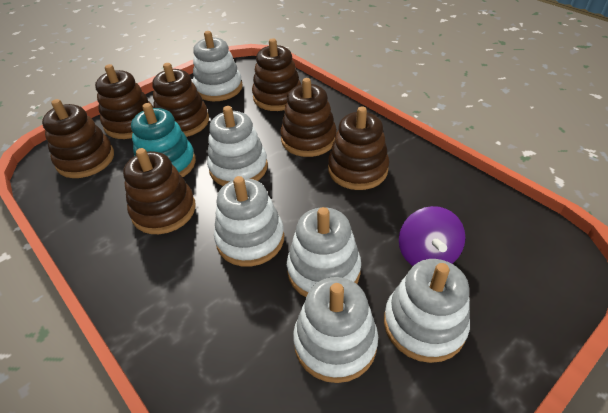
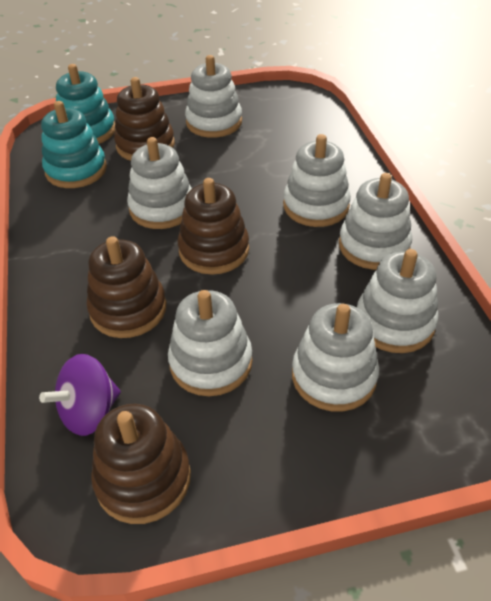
brown stacking toy: [42,99,114,178] [95,64,154,139] [123,148,196,234] [152,63,209,137] [252,38,301,111] [280,78,337,157] [328,106,389,190] = 7 -> [86,236,166,338] [91,404,191,524] [114,77,175,161] [178,178,249,275] = 4
turquoise stacking toy: [131,103,196,177] = 1 -> [41,101,107,188] [56,64,115,144] = 2
white stacking toy: [193,31,242,101] [207,106,268,186] [214,176,284,267] [287,207,361,297] [293,277,378,383] [384,259,470,363] = 6 -> [127,137,192,229] [168,290,252,396] [185,55,242,138] [283,134,351,227] [292,303,379,412] [339,173,412,270] [357,249,438,353] = 7

